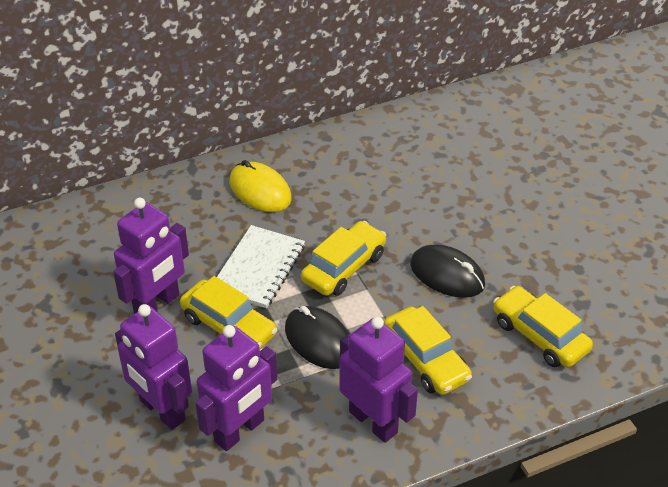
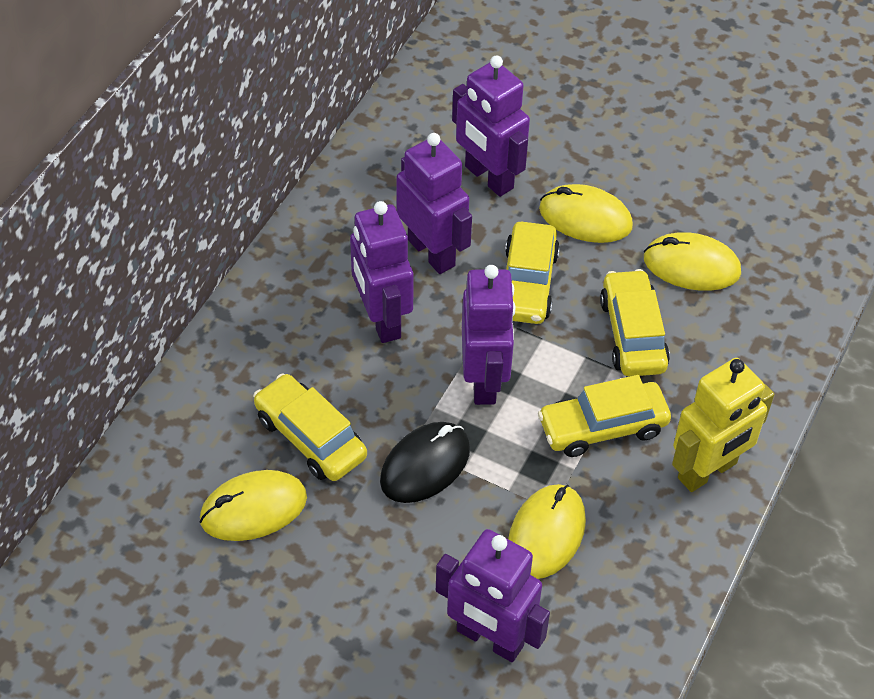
black mouse: [285,306,349,369] [410,245,485,298] = 2 -> [380,422,470,503] = 1
purple robot: [113,198,189,314] [115,304,192,430] [195,325,278,451] [339,317,418,443] = 4 -> [350,201,414,343] [396,133,472,274] [436,529,550,662] [452,55,530,197] [462,265,516,405] = 5
white notebook: [217,225,305,308] = 1 -> none = 0
yellow mouse: [229,160,292,212] = 1 -> [200,470,307,541] [508,484,586,579] [539,184,633,243] [644,232,741,291] = 4
yellow robot: none = 0 -> [672,358,775,492] = 1

